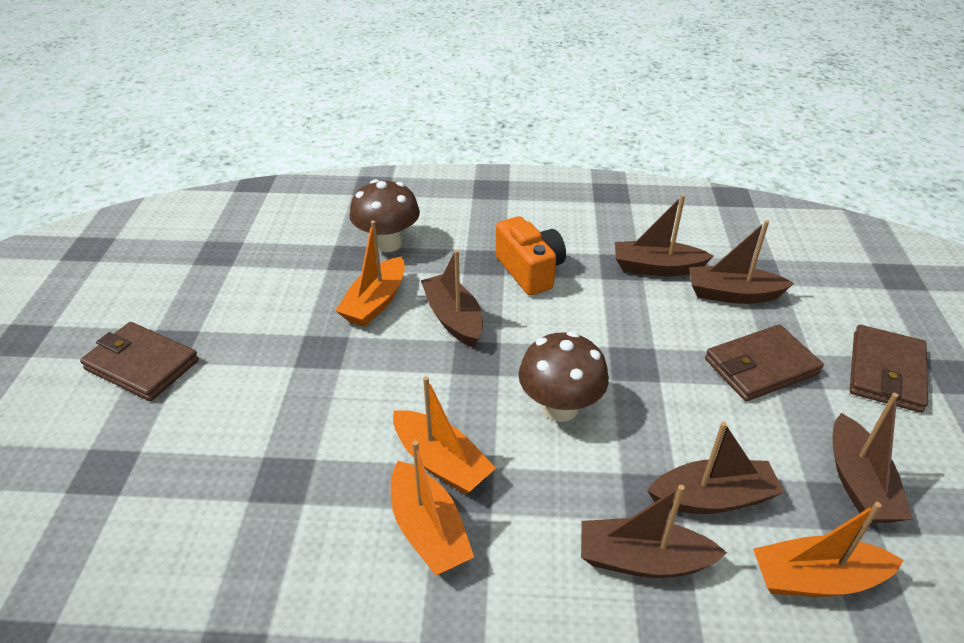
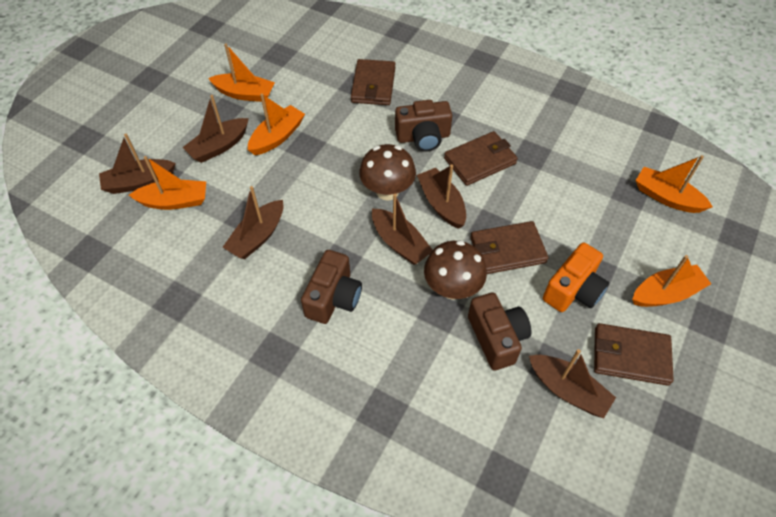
brown camera: none = 0 -> [301,250,362,324] [395,100,452,152] [468,293,531,371] = 3
brown wallet: [80,322,199,401] [705,324,824,401] [850,325,928,413] = 3 -> [351,59,395,105] [444,131,518,186] [470,221,548,274] [594,323,674,386] = 4
orange boat: [335,221,405,327] [391,441,474,575] [393,376,496,495] [753,502,904,597] = 4 -> [129,156,206,210] [208,44,275,102] [248,93,305,155] [632,255,711,307] [635,155,713,213] = 5

